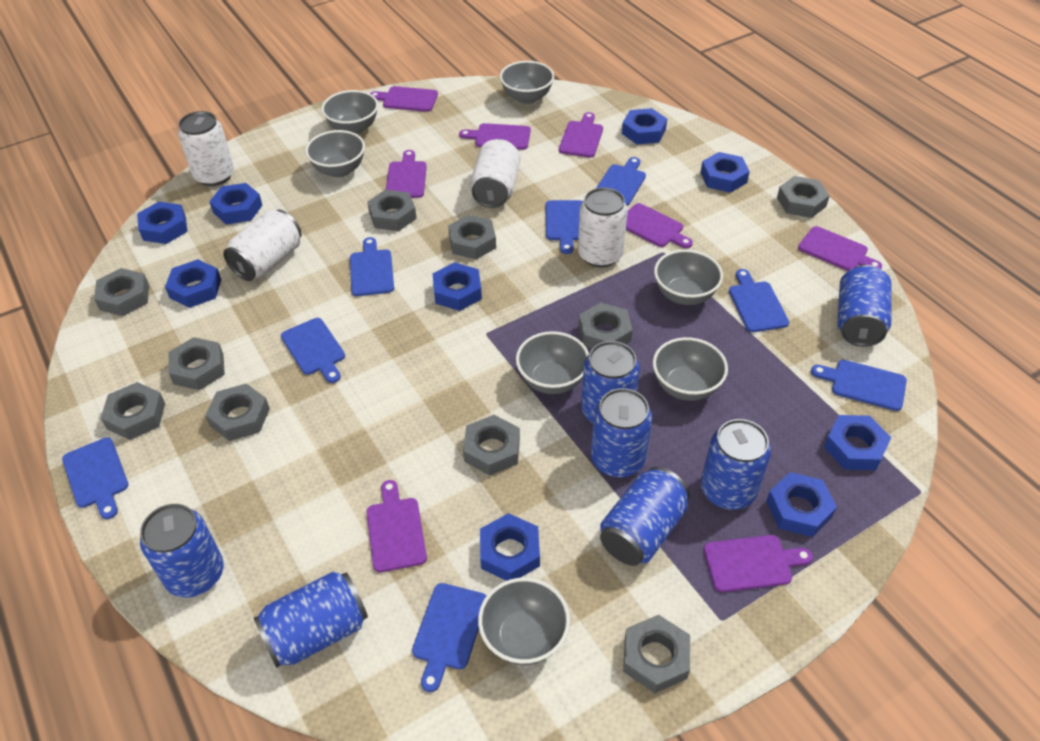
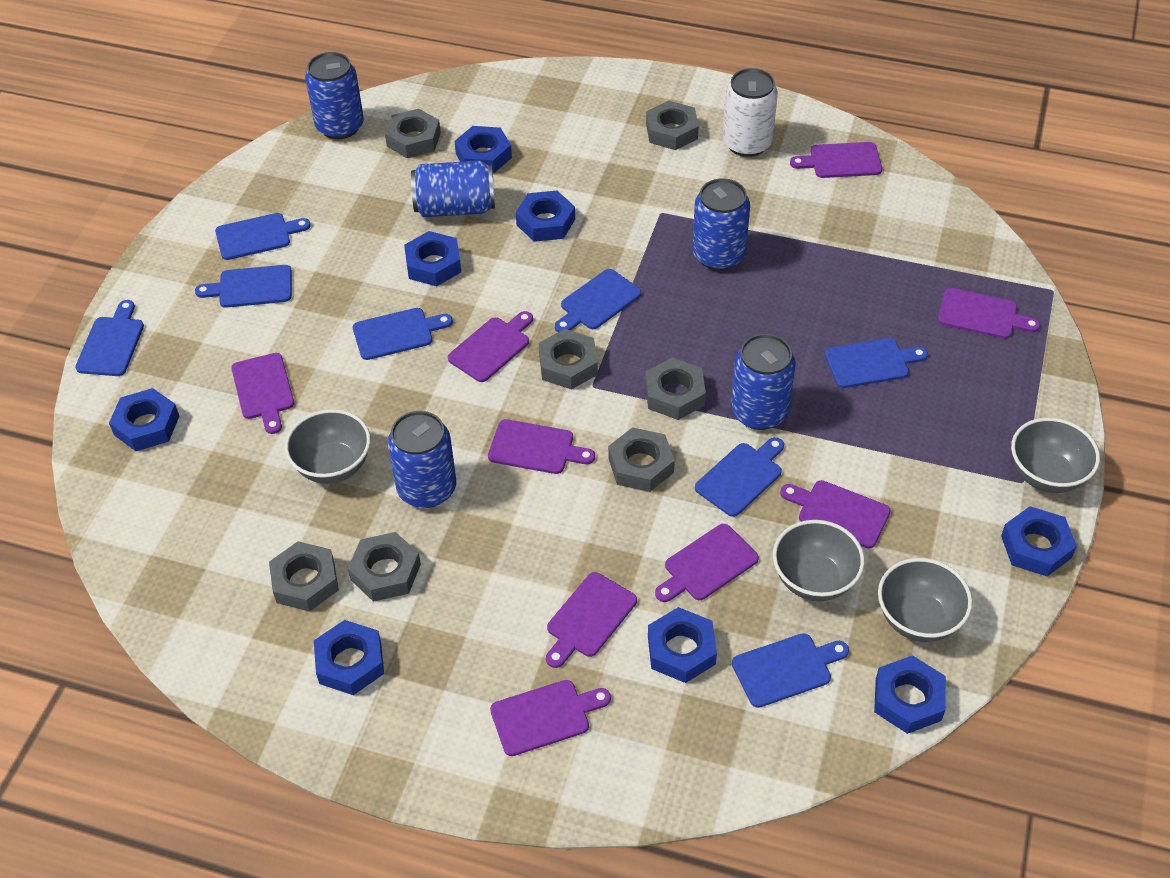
blue can: [140,504,224,598] [254,571,368,668] [581,341,640,423] [591,388,652,477] [600,467,690,566] [701,419,771,510] [838,265,892,347] = 7 -> [305,52,364,139] [388,411,456,508] [411,161,495,217] [692,178,750,270] [731,334,796,430] = 5
blue nut: [137,202,188,244] [165,259,221,308] [209,183,263,225] [433,262,482,311] [480,513,540,581] [622,108,667,144] [700,152,750,193] [766,472,837,537] [824,415,891,470] = 9 -> [109,388,179,451] [314,620,384,695] [404,231,461,286] [454,126,512,173] [516,191,575,242] [648,607,717,683] [874,655,946,734] [1001,506,1077,577] = 8
grey bowl: [305,130,365,178] [321,90,378,134] [478,578,570,665] [500,61,554,104] [516,331,589,394] [653,337,728,401] [654,249,723,305] = 7 -> [285,409,371,484] [773,520,865,601] [878,558,972,642] [1011,418,1100,493] = 4
grey nut: [94,268,149,316] [101,382,165,440] [168,337,225,390] [205,384,270,441] [367,190,417,231] [448,215,496,259] [463,415,520,476] [579,302,633,349] [623,615,690,693] [777,176,830,218] = 10 -> [269,541,339,612] [348,532,421,602] [385,109,441,158] [539,329,598,390] [608,427,675,492] [645,358,706,420] [646,101,699,150] = 7
purple cutting board: [366,480,427,572] [370,86,438,112] [386,150,427,198] [459,123,531,150] [559,112,603,157] [626,203,693,248] [704,535,813,592] [798,226,882,271] = 8 -> [231,353,294,434] [448,311,533,382] [488,419,595,474] [490,680,611,756] [546,572,637,668] [655,524,759,602] [780,480,891,549] [790,142,882,178] [938,288,1040,339] = 9
white can: [178,111,234,186] [223,210,301,281] [470,139,520,208] [578,187,628,267] = 4 -> [723,68,778,157] = 1

